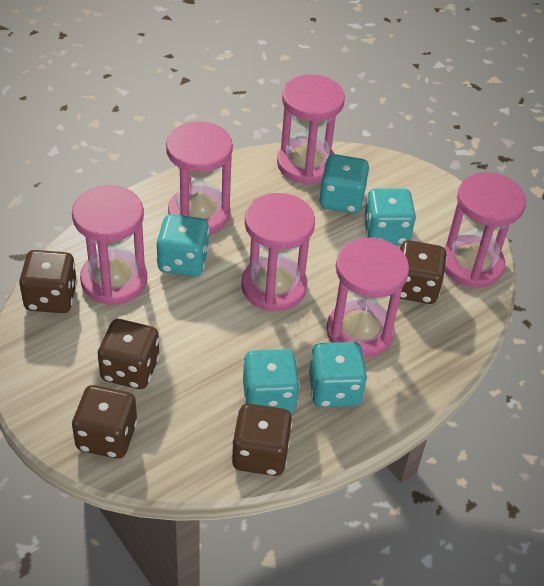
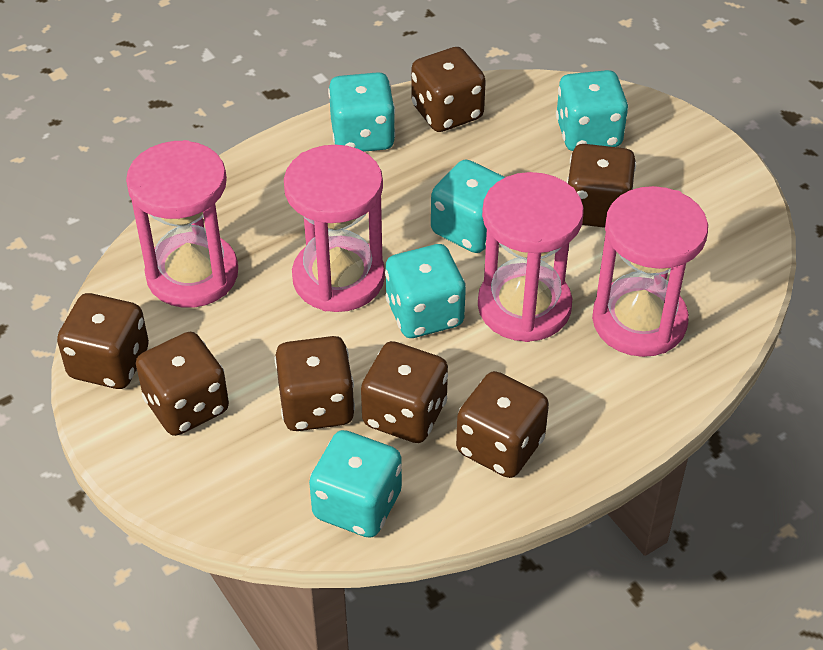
brown dice: [19,250,77,313] [72,385,138,459] [98,319,160,389] [231,404,293,476] [400,240,447,304] = 5 -> [57,293,149,389] [136,332,229,436] [275,336,355,431] [361,341,448,443] [411,47,486,132] [456,371,549,478] [567,144,636,228] = 7
pink hourglass: [72,185,147,305] [166,122,233,234] [241,193,315,311] [277,75,345,184] [326,237,409,358] [444,172,526,288] = 6 -> [126,140,238,308] [284,145,385,312] [478,172,584,342] [592,186,708,357] = 4

